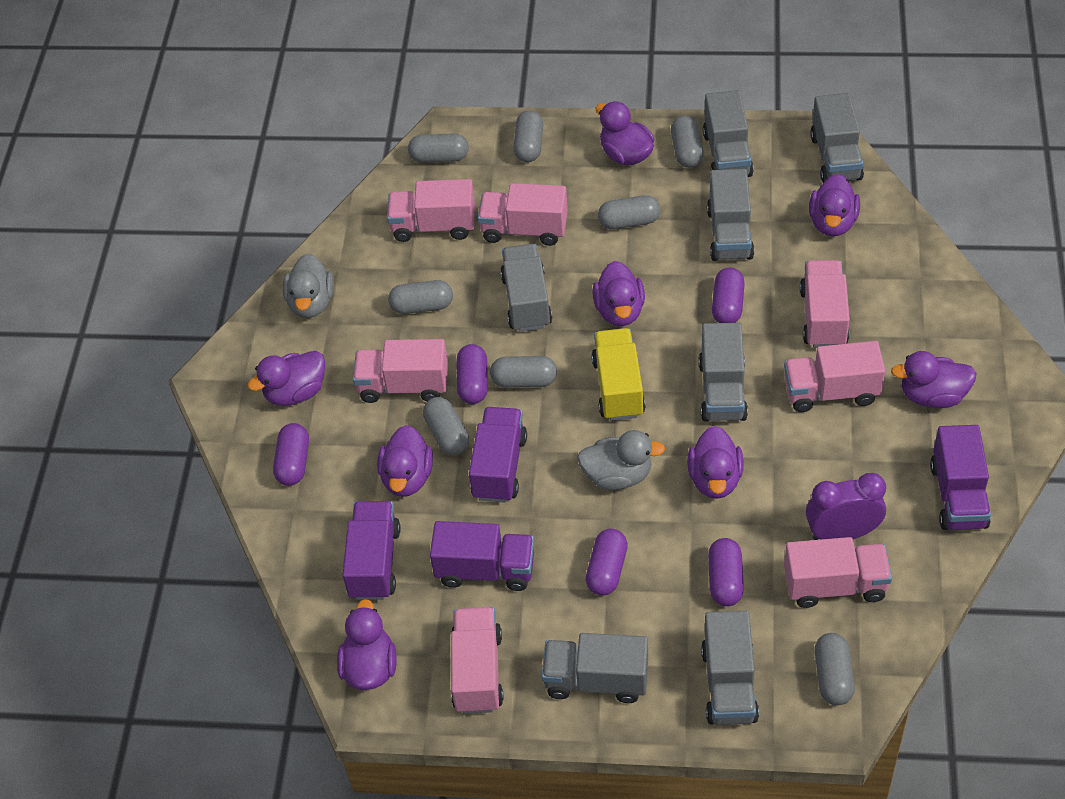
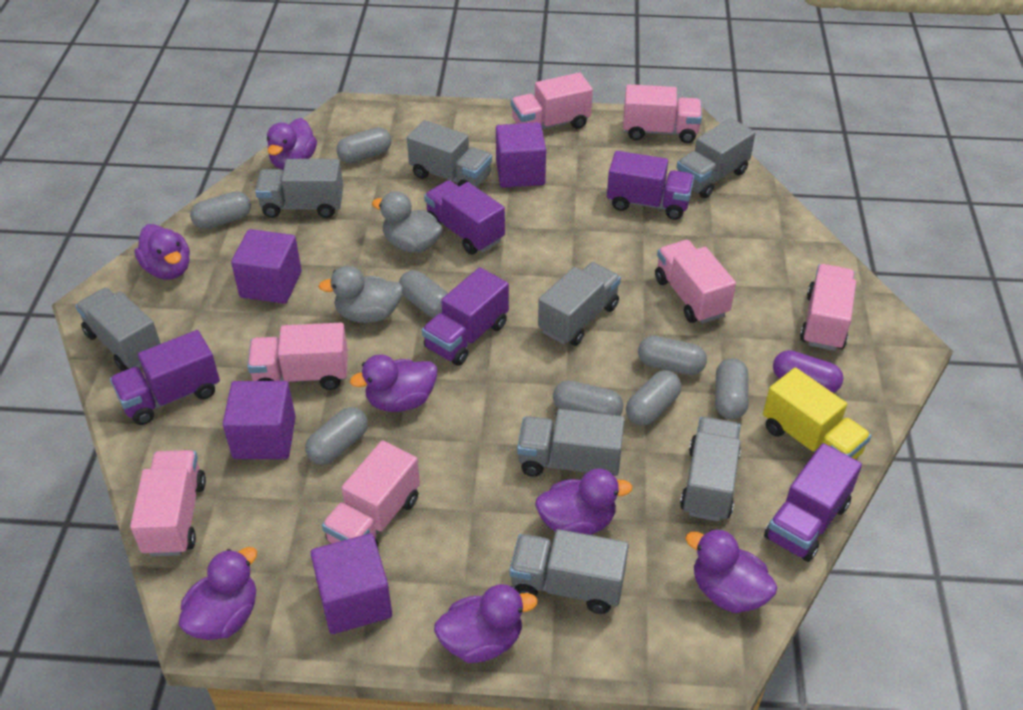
grey truck: [500,244,552,332] [542,633,648,703] [699,323,748,421] [701,611,759,725] [703,90,754,177] [707,169,754,261] [810,93,864,183] = 7 -> [75,288,161,371] [255,159,343,218] [407,120,492,188] [510,529,629,614] [517,409,625,476] [538,262,621,346] [676,118,755,198] [680,417,741,522] = 8
purple capsule: [273,423,309,486] [457,344,488,404] [586,529,628,596] [708,538,744,606] [712,268,745,323] = 5 -> [773,350,843,393] = 1
purple clock: [806,473,886,540] = 1 -> none = 0
purple cube: none = 0 -> [223,381,296,459] [231,229,302,304] [310,534,392,634] [496,122,546,188] = 4
purple duck: [248,351,325,406] [337,599,397,690] [377,425,433,497] [592,261,645,326] [595,101,654,165] [687,426,744,499] [809,174,860,236] [891,351,976,408] = 8 -> [135,224,190,280] [179,547,257,640] [267,118,317,170] [350,355,437,412] [434,584,538,663] [535,469,633,535] [685,529,777,613] = 7
purple truck: [343,501,401,600] [430,521,534,591] [469,407,527,503] [930,425,991,530] = 4 -> [110,330,220,425] [422,267,509,366] [424,180,505,255] [607,151,694,220] [764,443,862,562] = 5

